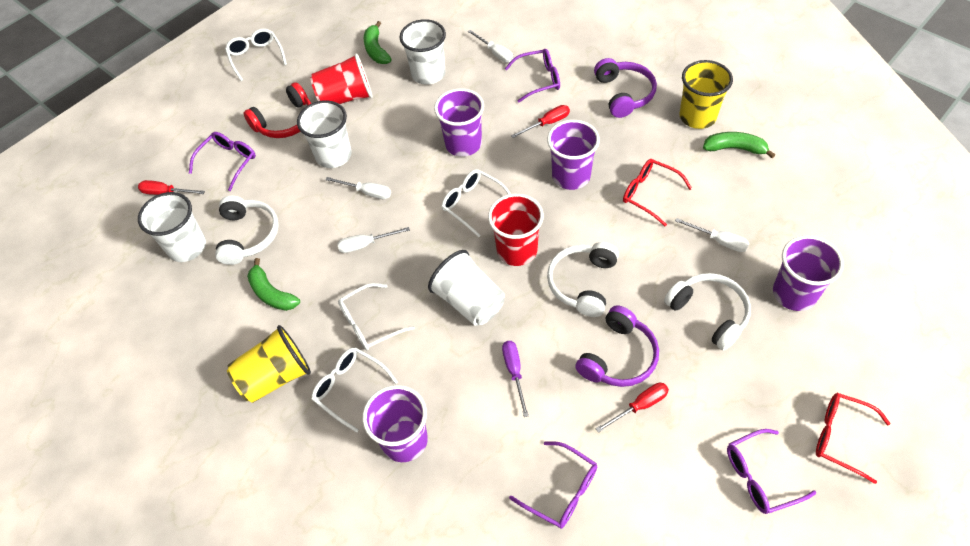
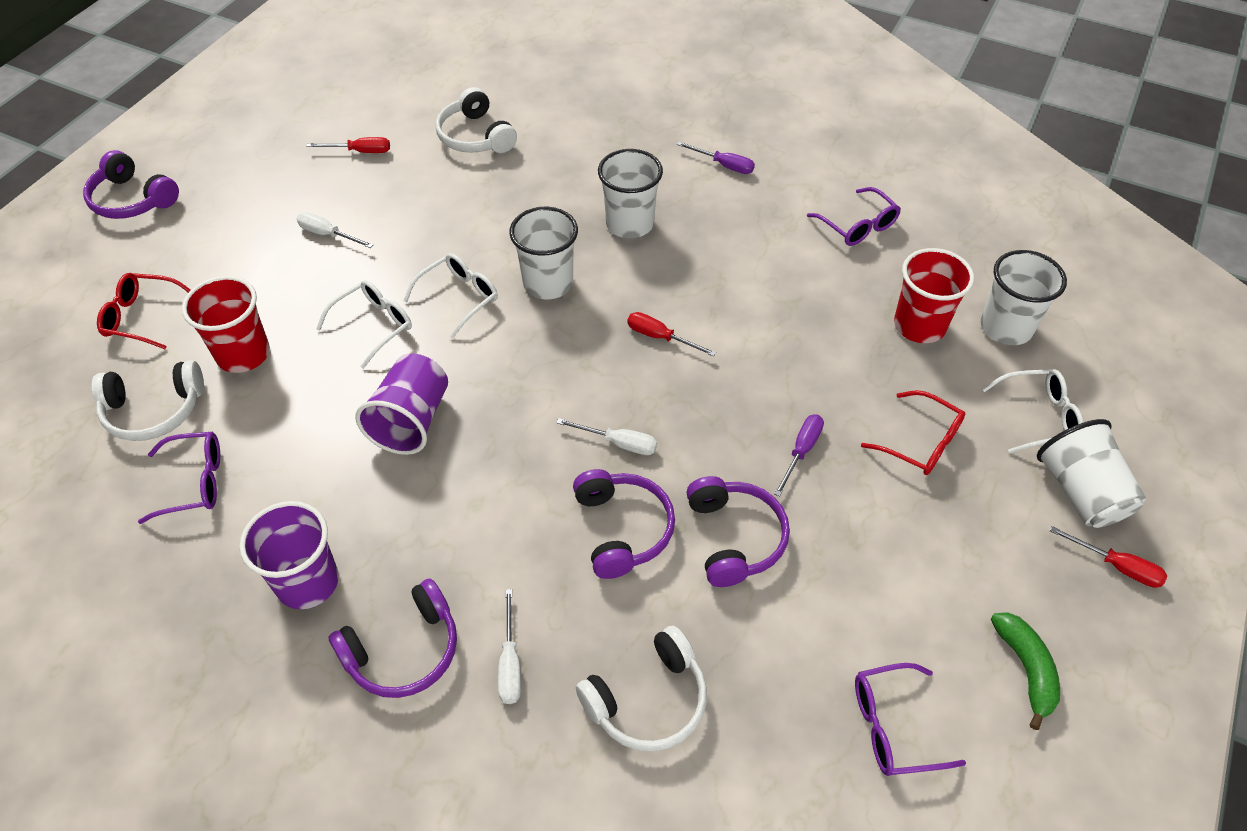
green banana: [247,258,300,311] [364,21,392,64] [703,132,775,158] = 3 -> [991,612,1060,730] = 1
purple cup: [362,385,428,462] [434,89,484,157] [547,120,600,190] [773,235,844,311] = 4 -> [239,501,339,609] [355,353,448,455] = 2
purple glasses: [189,132,256,191] [505,49,560,103] [509,441,597,529] [727,429,817,514] = 4 -> [138,432,220,524] [807,187,901,246] [855,663,966,776] = 3
purple headphones: [575,305,659,387] [594,58,657,118] = 2 -> [83,150,179,219] [329,579,457,698] [573,469,675,579] [686,476,790,587] = 4
purple screwdriver: [502,341,529,417] = 1 -> [677,142,755,174] [774,414,824,497] = 2
red headphones: [243,82,311,138] = 1 -> none = 0
white glasses: [225,29,287,81] [311,348,398,433] [338,283,415,350] [441,169,511,237] = 4 -> [316,280,412,369] [403,253,498,339] [982,369,1084,453] = 3
white screwdriver: [326,177,391,199] [337,227,410,253] [468,30,514,63] [675,218,749,252] = 4 -> [297,212,373,248] [498,589,521,704] [556,418,657,455] = 3
yellow cup: [227,325,311,403] [680,60,733,129] = 2 -> none = 0

